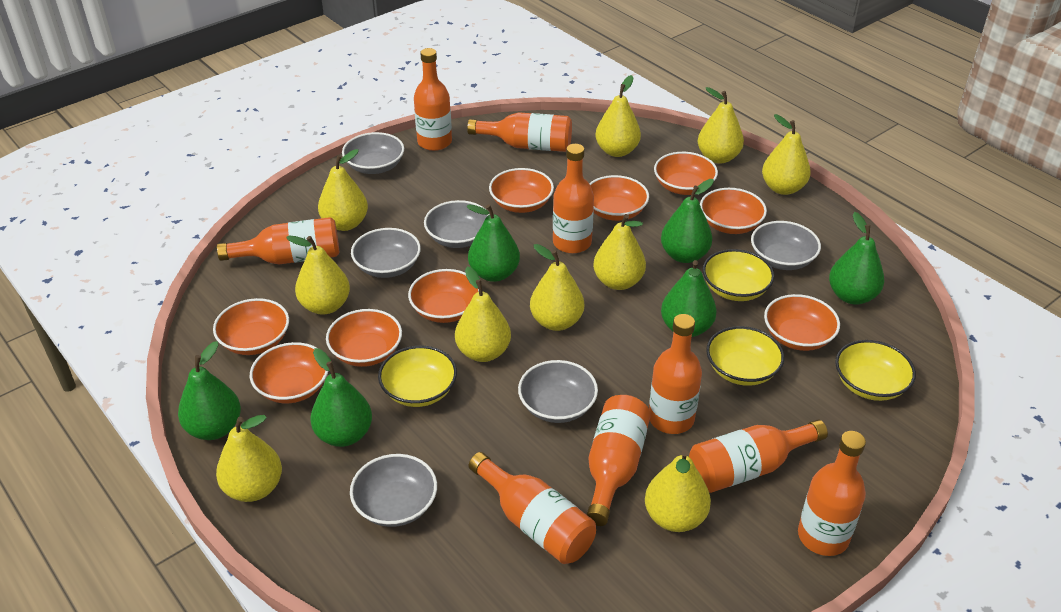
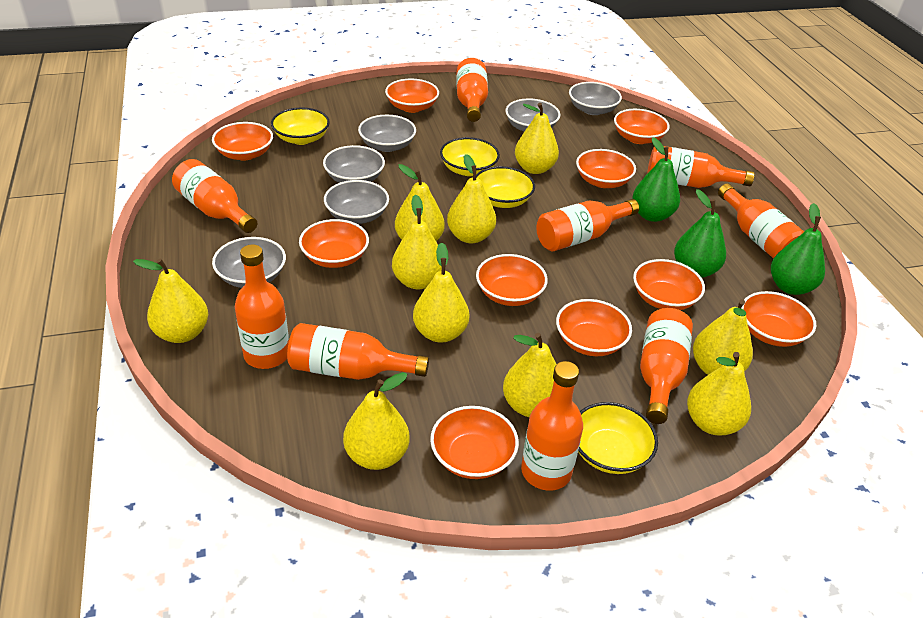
green pear: [178,341,241,440] [310,348,372,447] [466,204,520,282] [661,179,714,263] [661,260,717,337] [829,212,884,305] = 6 -> [632,137,680,222] [674,189,726,278] [771,203,825,295] = 3
orange bowl: [213,298,289,355] [250,342,328,403] [326,309,402,367] [408,269,479,323] [489,168,554,213] [589,175,649,221] [654,152,718,195] [700,188,767,234] [764,294,840,351] = 9 -> [212,122,273,161] [299,219,369,268] [385,78,439,113] [430,406,519,479] [476,254,548,306] [556,299,632,356] [576,149,636,188] [614,109,670,144] [633,259,705,310] [742,291,816,347] = 10

